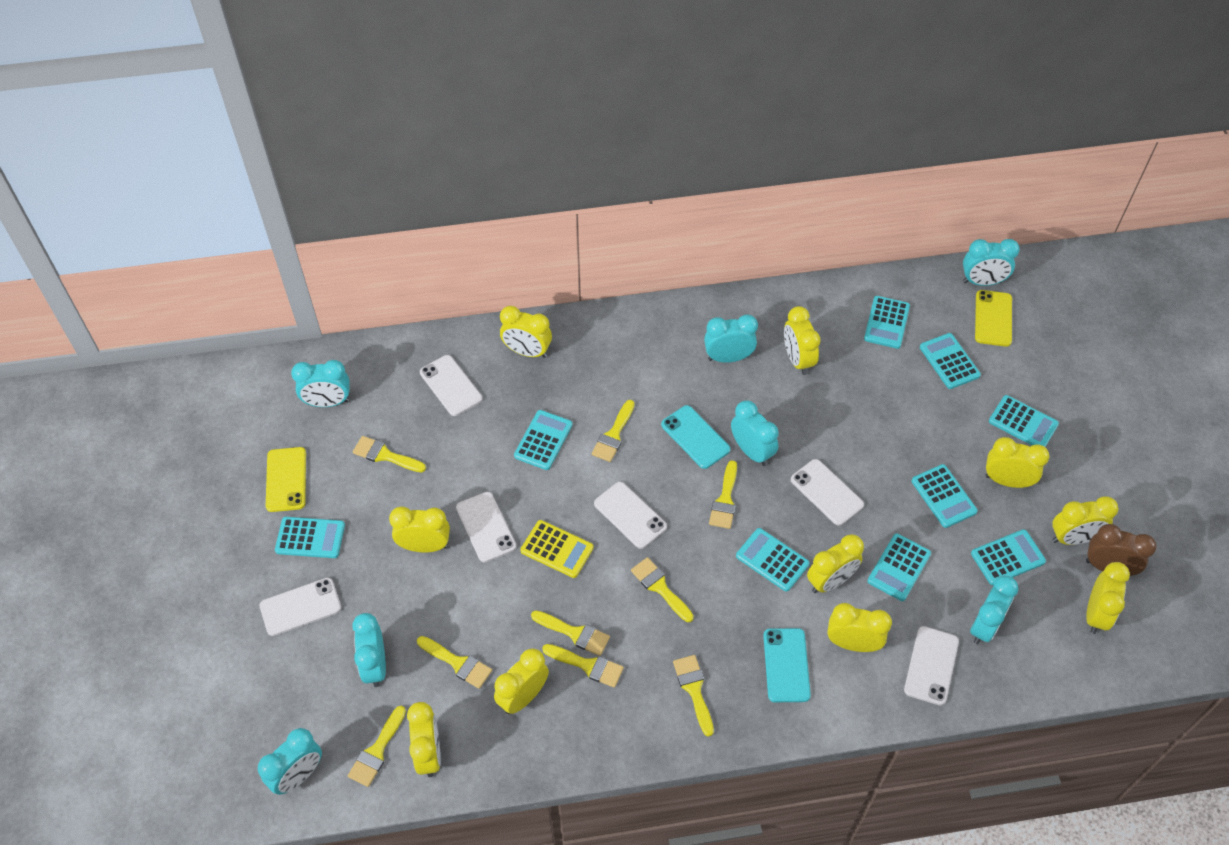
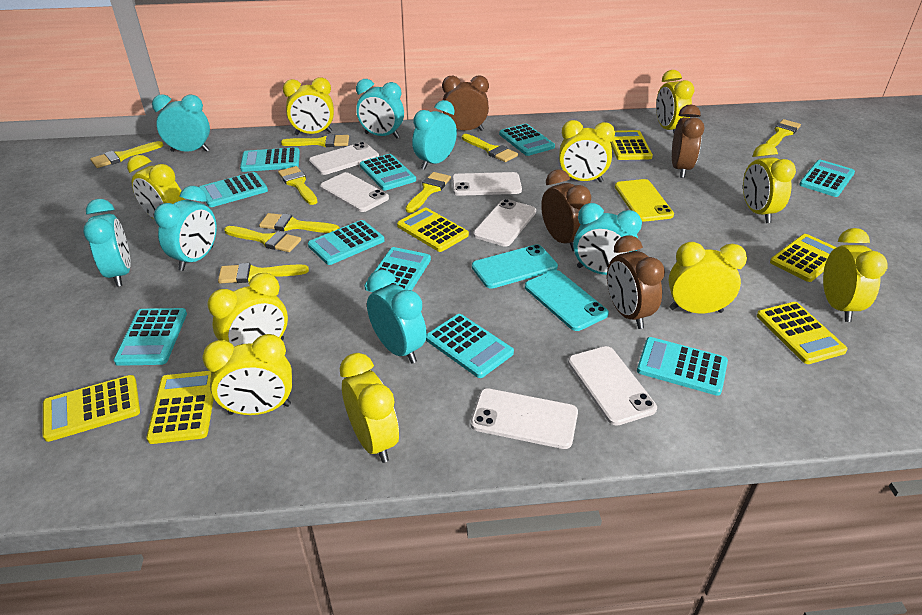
brown clock: [1086,524,1156,576] = 1 -> [442,75,489,131] [541,169,591,251] [607,235,665,329] [672,104,704,178] = 4
turquoise calculator: [275,517,345,558] [514,410,573,470] [736,528,810,592] [864,296,910,349] [868,533,931,601] [911,464,978,528] [920,333,981,389] [971,529,1046,585] [989,395,1059,447] = 9 -> [114,308,187,366] [200,172,268,207] [240,147,300,172] [308,220,385,265] [360,154,416,191] [364,247,431,292] [426,314,514,378] [499,124,555,156] [637,337,728,396] [799,160,855,197] = 10
yellow calculator: [520,520,594,578] = 1 -> [43,375,140,442] [146,371,214,444] [397,208,469,252] [610,130,653,160] [757,302,848,364] [770,234,837,282] = 6
yellow phone: [266,447,306,512] [975,290,1012,347] = 2 -> [615,179,674,222] = 1

